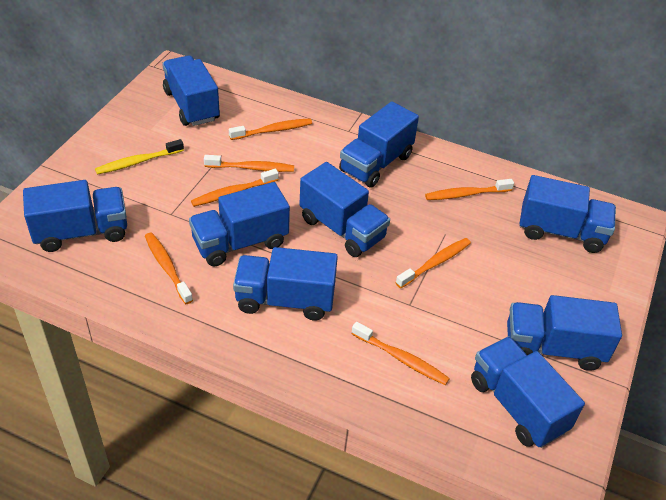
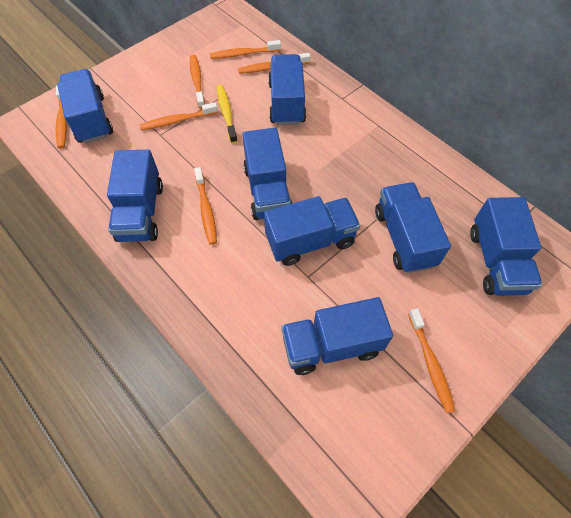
blue truck: [23,180,127,252] [162,55,220,126] [189,182,290,267] [233,247,338,321] [299,162,390,257] [339,101,419,187] [471,336,585,448] [507,295,622,371] [519,175,616,253] = 9 -> [57,69,113,144] [107,150,163,242] [242,128,292,220] [264,196,360,266] [268,54,306,125] [281,297,393,375] [375,182,451,273] [470,197,542,296] = 8

